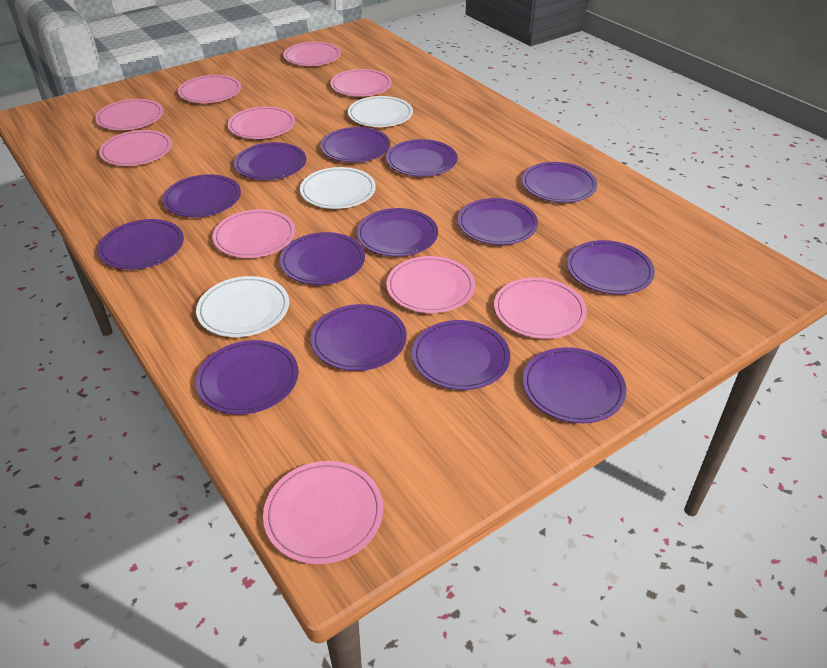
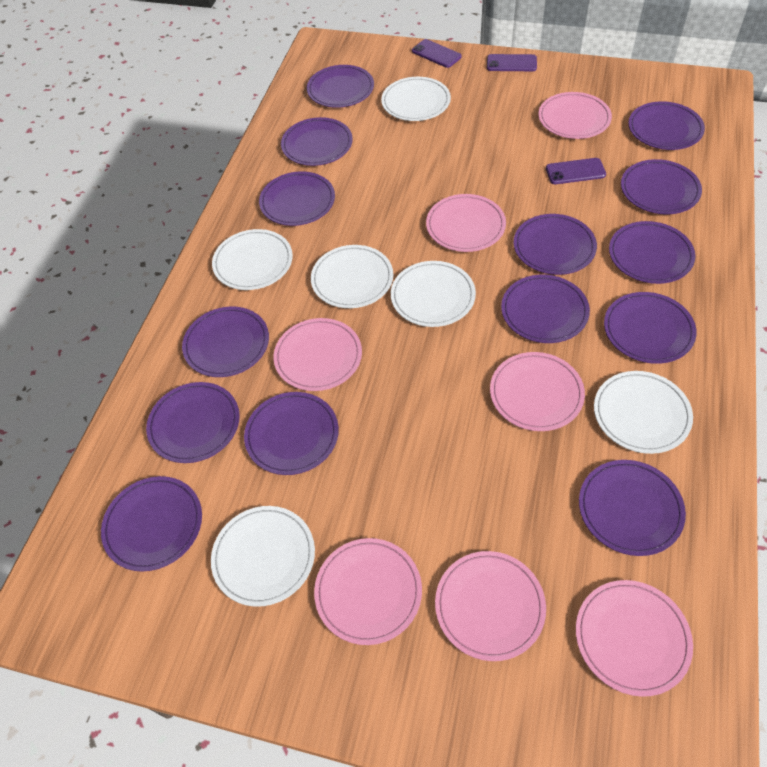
pink plate: [95,99,163,130] [99,130,172,166] [178,75,241,103] [212,209,295,258] [228,106,295,139] [263,461,383,564] [283,42,341,66] [330,69,392,97] [386,256,475,313] [494,277,587,339] = 10 -> [274,318,362,391] [314,538,422,645] [426,194,506,252] [435,551,546,661] [490,352,585,431] [538,92,612,139] [576,580,693,697] = 7
purple phone: none = 0 -> [412,39,462,68] [487,54,537,71] [546,158,606,184] = 3
white plate: [196,276,289,337] [300,167,376,209] [348,96,413,127] = 3 -> [211,506,315,607] [212,229,293,290] [311,245,393,308] [381,77,451,121] [391,261,476,327] [594,371,693,454] = 6

